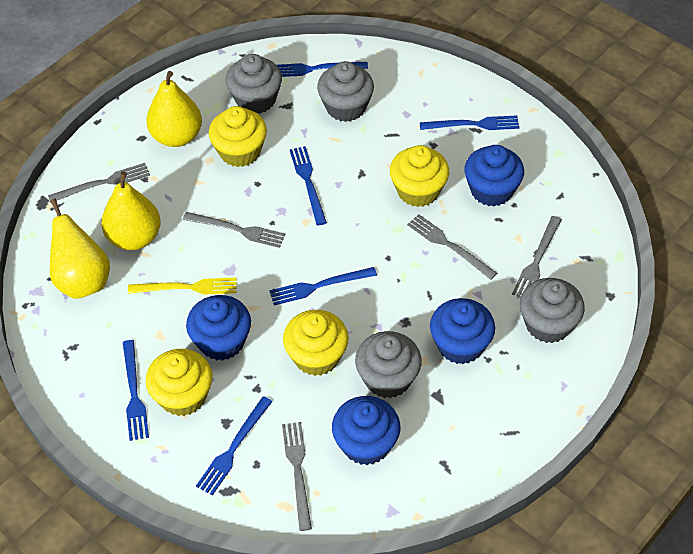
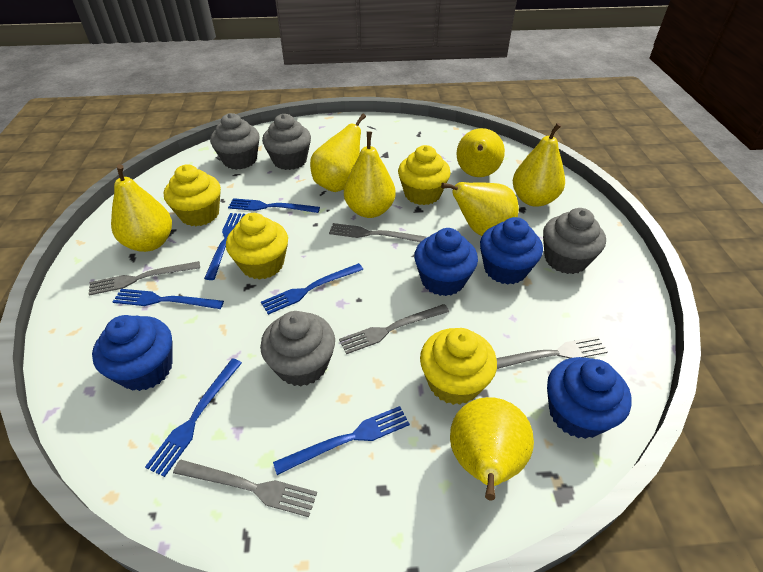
yellow fork: [128,278,237,295] = 1 -> none = 0
yellow pear: [50,198,110,299] [101,171,161,250] [146,71,202,147] = 3 -> [111,164,172,252] [310,114,366,192] [344,131,396,218] [441,182,519,236] [450,397,534,500] [457,128,505,177] [512,123,565,207] = 7

